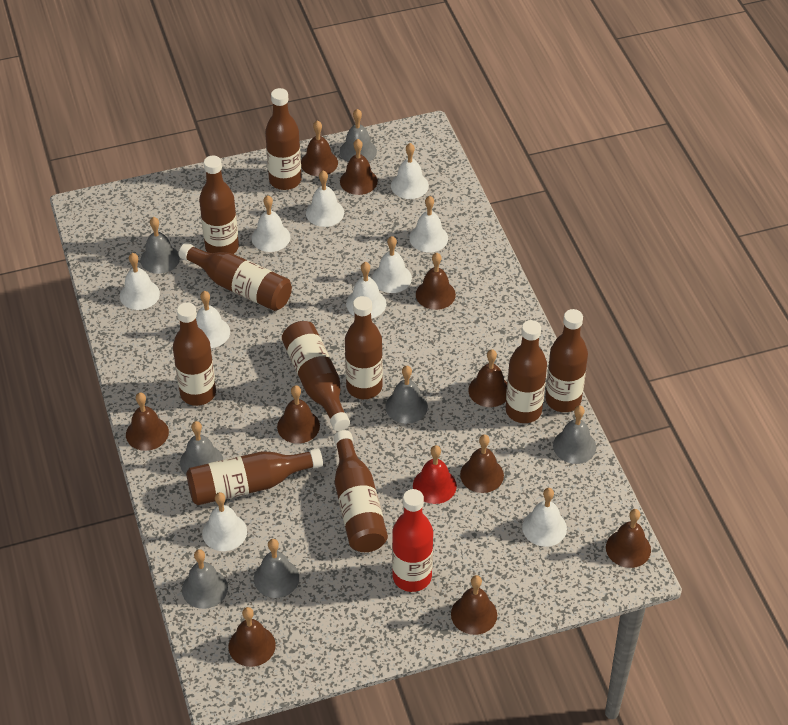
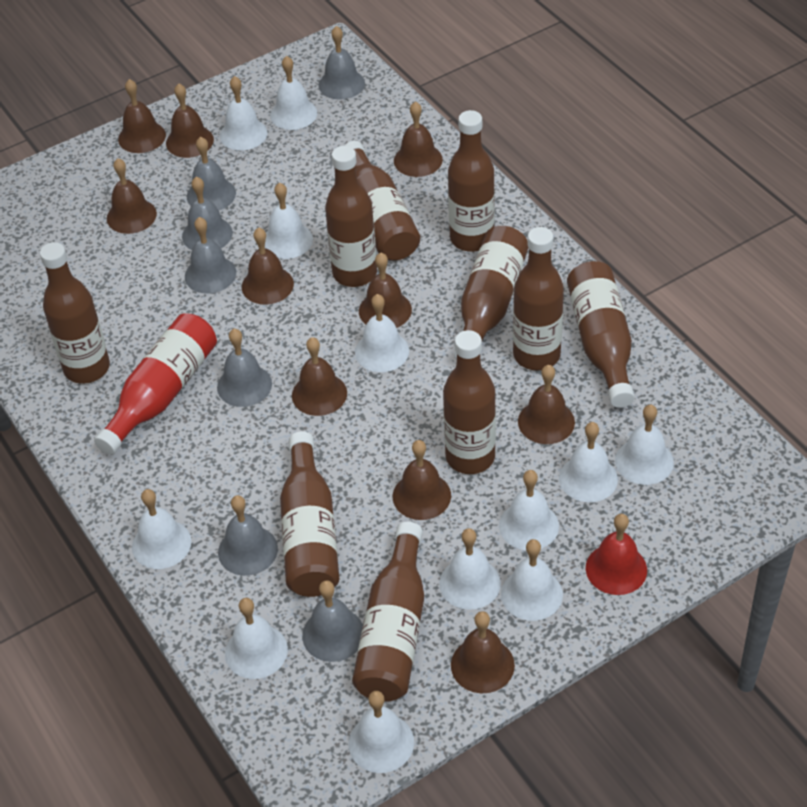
white bell: [120,253,160,310] [196,291,230,348] [202,492,247,551] [252,195,291,252] [306,171,344,227] [346,262,386,318] [372,236,412,293] [391,143,429,199] [409,196,448,252] [522,488,567,547] = 10 -> [132,489,192,569] [220,76,267,150] [225,598,288,679] [265,182,313,259] [270,56,317,130] [349,691,414,773] [355,294,409,372] [439,528,501,610] [499,470,559,550] [501,539,563,621] [559,422,618,502] [615,404,674,485] = 12

